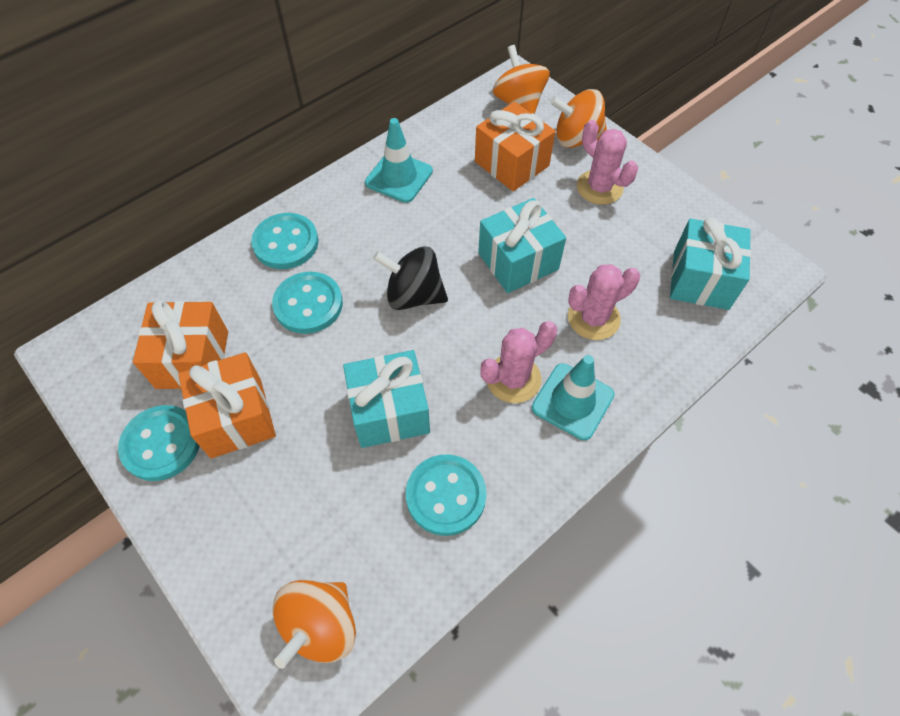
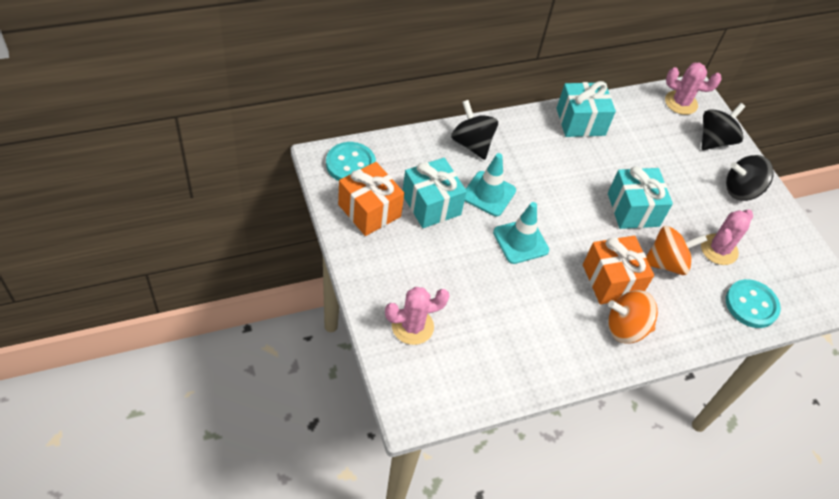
black spinning top: [373,246,448,310] = 1 -> [451,100,498,160] [701,103,745,150] [726,155,774,201] = 3
orange gift: [133,300,228,389] [178,352,276,458] [475,102,555,191] = 3 -> [338,162,404,236] [583,236,654,304] = 2
orange spinning top: [272,580,356,669] [493,45,550,114] [550,89,607,148] = 3 -> [608,290,658,343] [646,226,708,275] = 2
turquoise button: [118,405,200,481] [251,213,319,269] [272,272,343,334] [406,454,487,536] = 4 -> [326,142,376,181] [726,279,781,328] = 2

